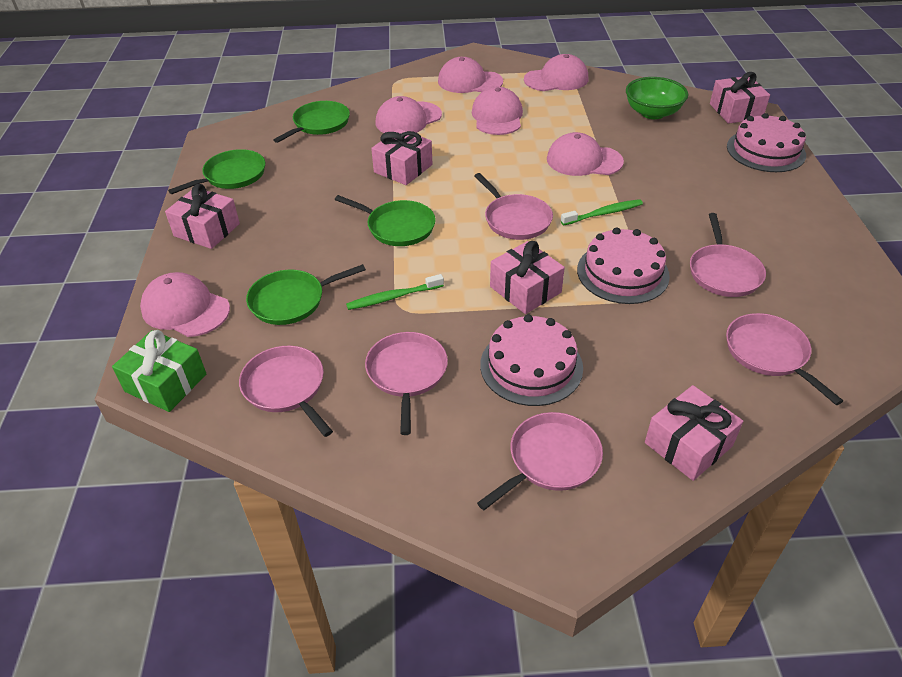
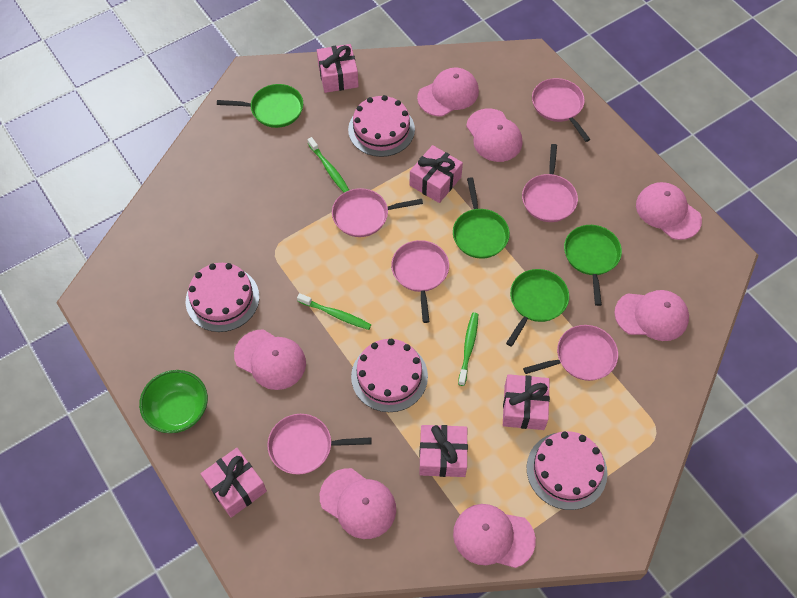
green gift: [112,330,206,412] = 1 -> none = 0
green toothbrush: [346,274,444,310] [561,199,643,225] = 2 -> [297,293,371,330] [307,137,349,193] [458,312,478,386] = 3
pink cake: [480,314,583,406] [577,228,670,304] [727,113,806,172] = 3 -> [186,263,259,332] [348,95,415,157] [351,339,428,412] [527,431,608,510] = 4
pink cap: [140,272,230,337] [375,96,442,133] [438,57,503,93] [472,87,523,135] [524,54,588,91] [547,132,624,176] = 6 -> [234,329,306,390] [320,468,396,539] [417,67,479,117] [453,504,536,568] [466,108,522,162] [614,290,689,341] [636,182,702,240] = 7

